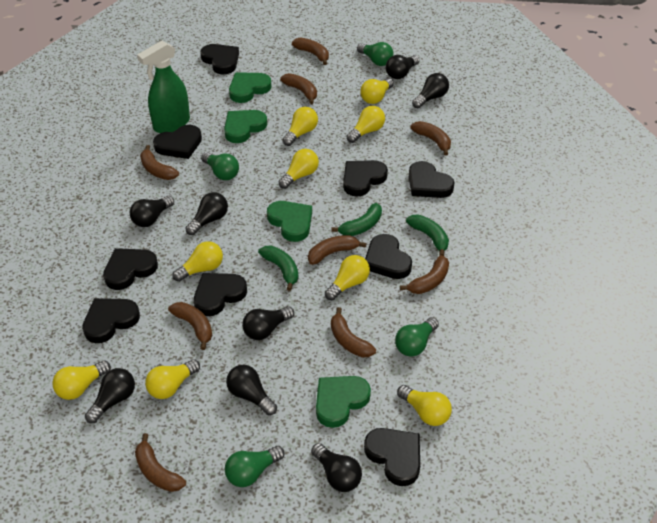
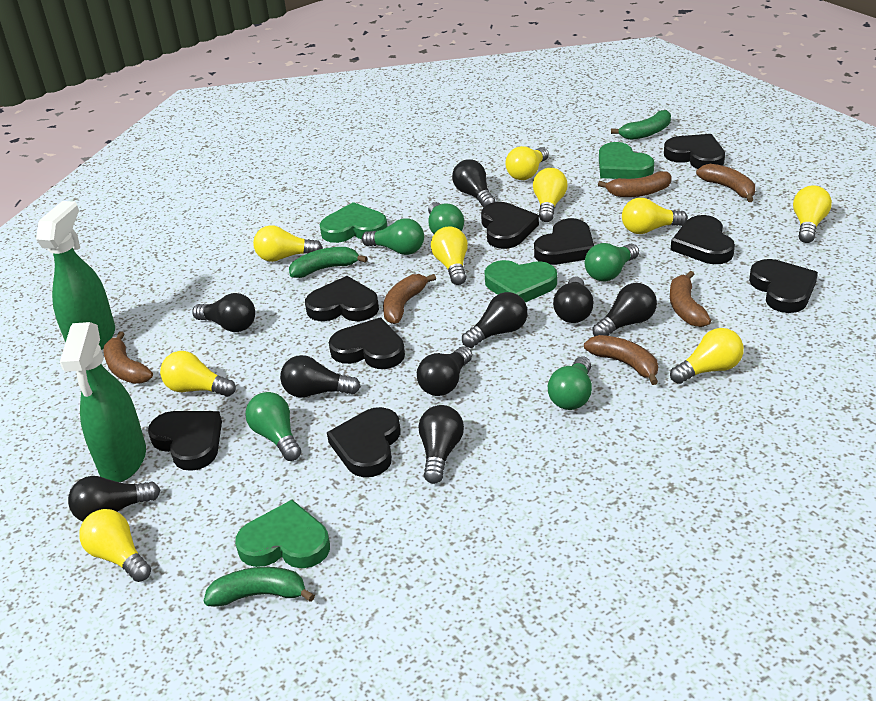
black light bulb: [85,368,135,423] [130,195,174,227] [185,192,228,235] [226,365,277,415] [242,306,294,340] [311,443,362,492] [386,55,420,79] [412,73,449,108] = 8 -> [68,476,160,522] [192,293,255,332] [280,355,361,398] [417,346,472,396] [419,405,464,484] [452,159,496,208] [462,292,528,348] [553,276,594,323] [592,283,657,336] = 9
brown banana: [135,433,186,492] [140,145,179,180] [168,302,212,350] [280,73,317,104] [292,38,329,65] [308,235,367,265] [331,307,376,357] [400,255,449,294] [410,121,451,156] = 9 -> [103,331,153,384] [383,274,436,324] [584,335,658,385] [598,171,672,197] [670,271,711,327] [696,164,755,202] = 6
green light bulb: [201,152,239,180] [225,446,285,487] [357,42,393,66] [395,317,439,357] = 4 -> [245,392,301,461] [362,218,424,255] [428,202,464,234] [548,356,592,410] [585,243,639,282] = 5
green spray bottle: [137,41,190,133] = 1 -> [36,201,115,350] [60,322,146,482] = 2

